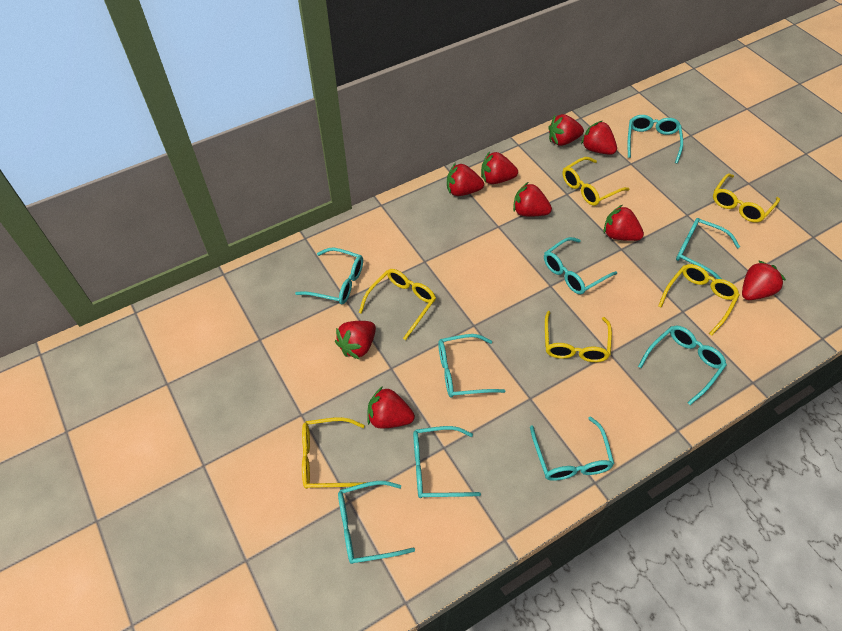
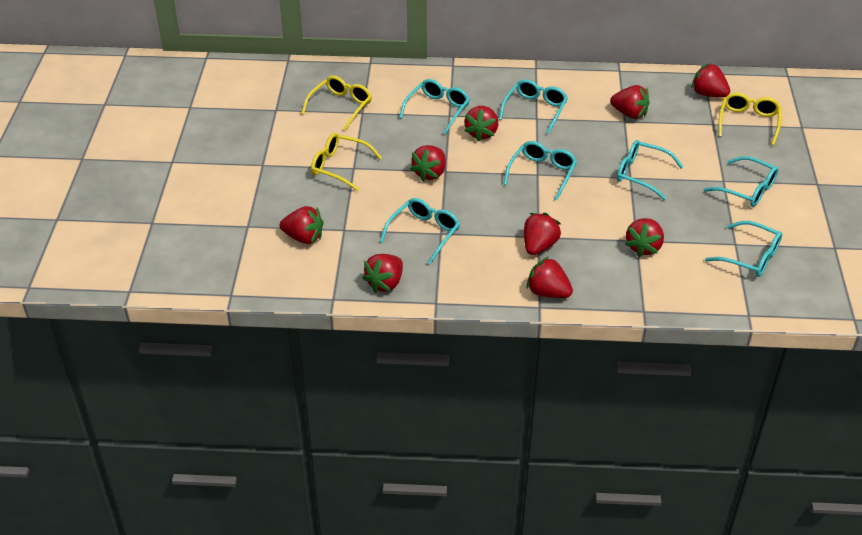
turquoise glasses: [295,247,363,304] [338,481,415,564] [413,426,481,498] [438,334,505,398] [530,417,614,481] [544,237,617,295] [628,115,683,164] [638,325,727,405] [676,218,740,279] = 9 -> [380,198,460,264] [399,79,470,134] [499,79,568,134] [503,141,577,201] [617,140,684,200] [704,156,778,207] [705,221,782,277] = 7
yellow glasses: [302,417,367,489] [359,269,436,340] [545,311,612,362] [563,157,630,206] [658,264,740,336] [713,173,780,223] = 6 -> [301,75,372,131] [311,133,382,191] [719,93,781,145] = 3

